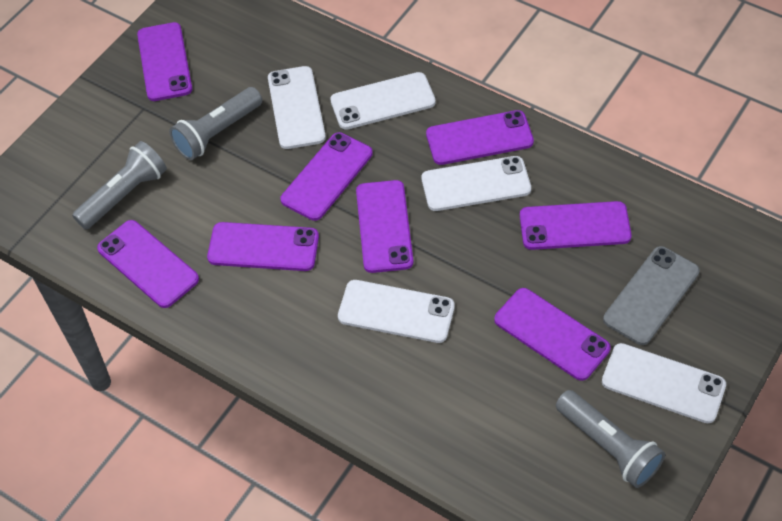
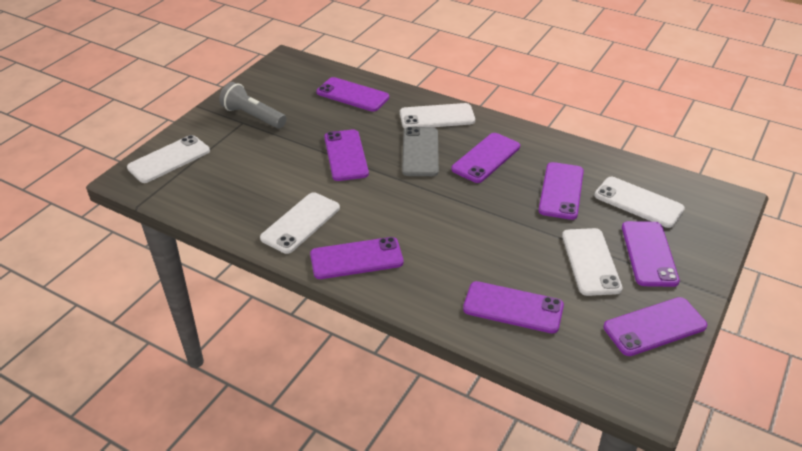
grey flashlight: [72,141,167,230] [169,87,262,160] [556,390,665,488] = 3 -> [219,82,286,128] = 1

